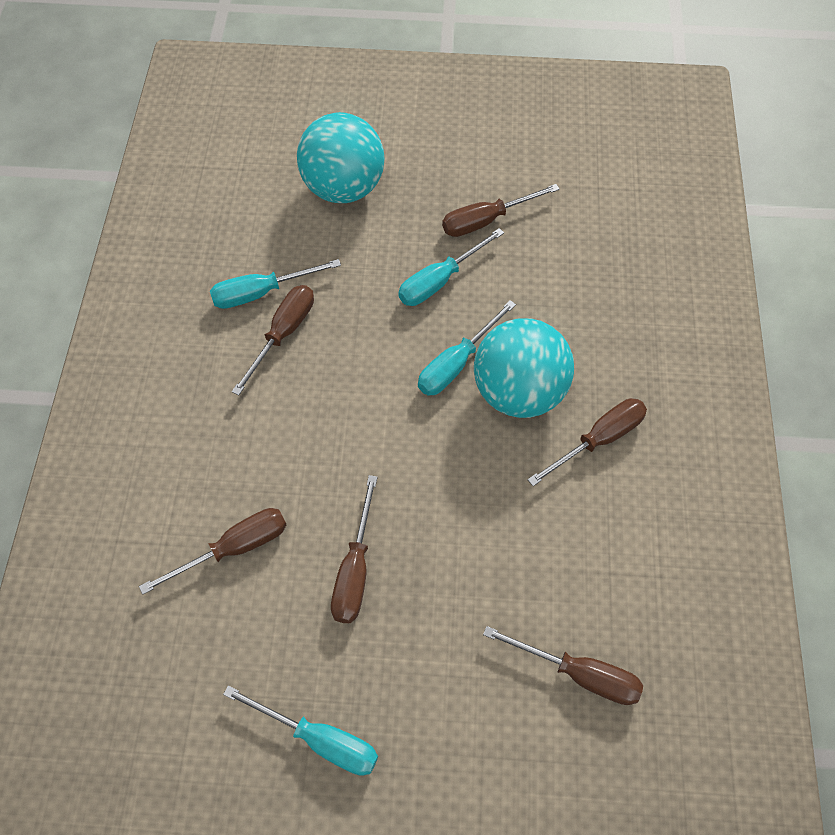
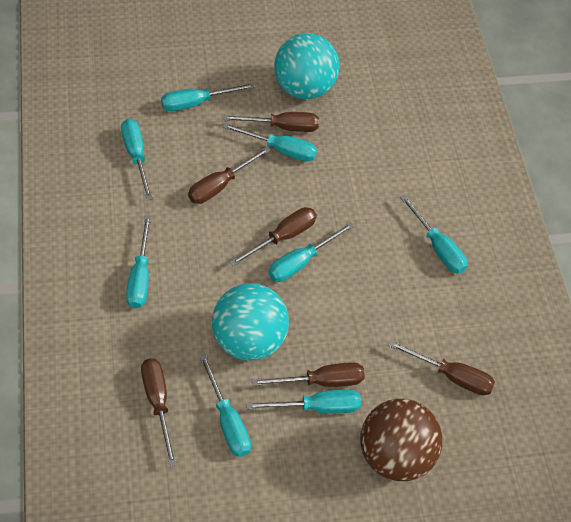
brown ball: none = 0 -> [360,399,443,481] = 1
turquoise screwdriver: [210,259,341,309] [223,686,378,776] [398,228,504,306] [418,300,516,396] = 4 -> [121,119,153,200] [126,215,151,308] [161,83,255,111] [199,354,251,457] [223,123,317,162] [246,390,361,414] [268,222,354,282] [400,194,468,274] = 8

